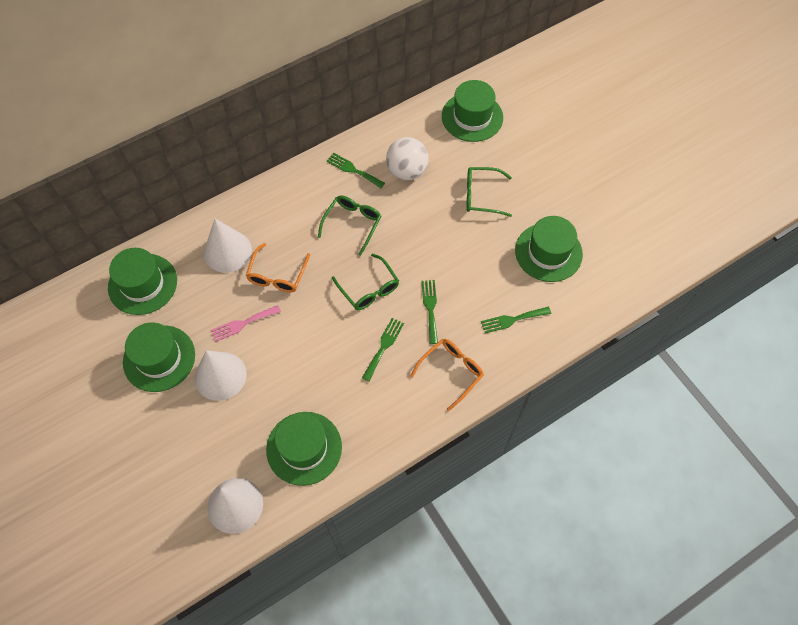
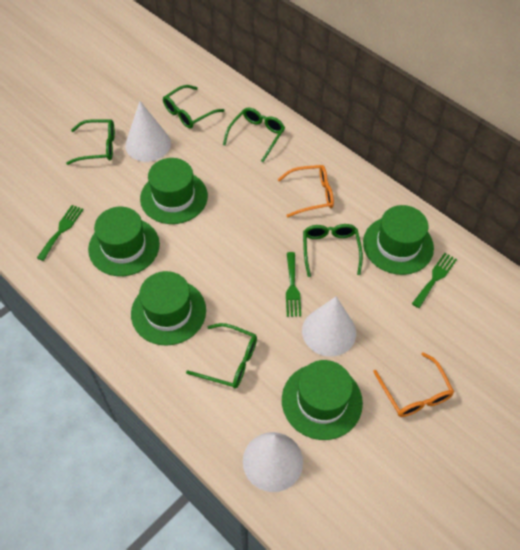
green fork: [327,153,385,188] [362,318,404,382] [421,280,438,344] [481,307,551,334] = 4 -> [37,205,84,261] [286,252,301,317] [412,253,457,308] = 3
green glasses: [318,195,381,256] [332,253,399,310] [466,167,512,217] = 3 -> [66,119,115,165] [163,85,224,128] [186,323,257,389] [223,108,285,162] [303,224,363,277] = 5
pink fork: [211,305,281,342] = 1 -> none = 0
white ball: [386,137,429,180] = 1 -> none = 0

